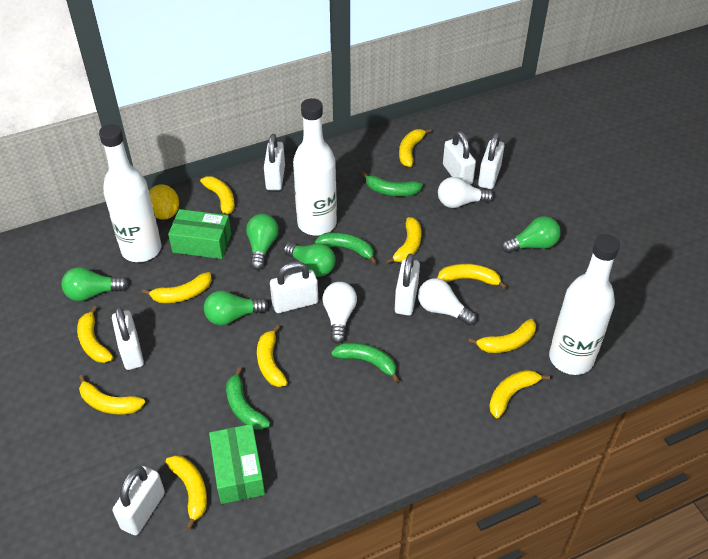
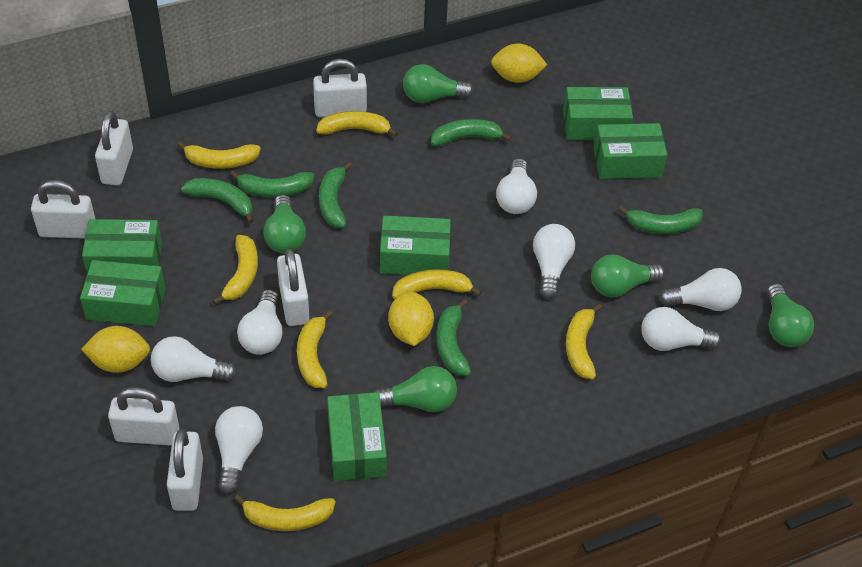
green banana: [226,367,270,430] [315,232,377,264] [331,342,399,383] [362,172,423,196] = 4 -> [181,178,254,224] [230,170,314,197] [319,162,352,228] [431,119,512,146] [437,299,471,376] [618,206,703,234] = 6
green box: [168,209,231,259] [209,424,265,504] = 2 -> [80,260,166,326] [82,219,162,274] [327,392,387,481] [380,216,451,275] [563,87,633,140] [593,123,667,179] = 6
white bottle: [99,124,162,262] [293,98,337,236] [549,234,620,375] = 3 -> none = 0
white light bulb: [322,282,357,344] [418,278,477,326] [438,177,494,208] = 3 -> [151,336,237,382] [215,406,263,494] [237,289,283,355] [496,158,537,214] [533,224,575,299] [642,307,721,351] [659,268,742,311] = 7
white padlock: [112,306,144,370] [112,466,165,535] [264,134,285,191] [270,261,318,313] [395,254,420,316] [443,131,476,185] [478,132,504,189] = 7 -> [31,180,95,239] [95,111,133,186] [108,387,179,446] [167,429,203,511] [277,249,309,326] [313,59,367,117] = 6
yellow banana: [77,306,113,363] [79,375,145,415] [142,272,212,303] [166,455,207,530] [200,176,235,215] [257,325,288,387] [385,217,422,264] [399,128,432,167] [437,264,507,289] [468,319,536,353] [489,370,550,418] = 11 -> [177,141,261,169] [213,235,258,305] [234,494,336,531] [297,310,333,388] [316,111,398,137] [392,269,482,299] [566,304,602,379] = 7
yellow lemon: [149,184,179,220] = 1 -> [81,326,150,373] [388,291,434,346] [491,44,547,83] = 3

